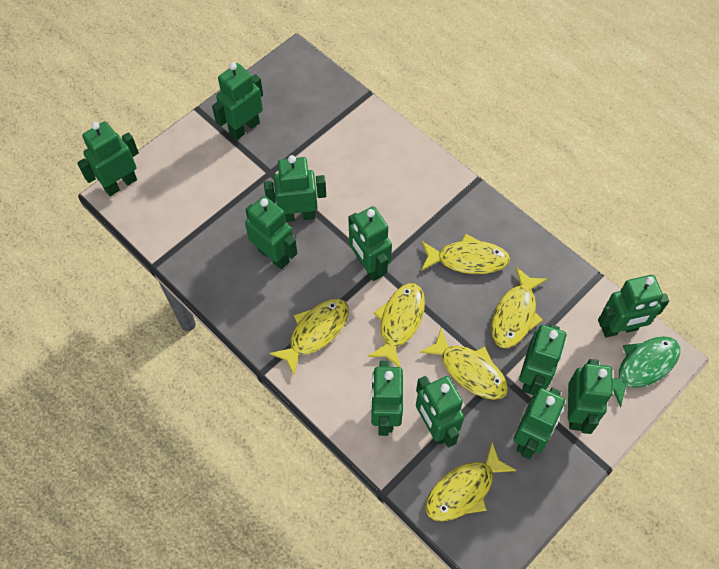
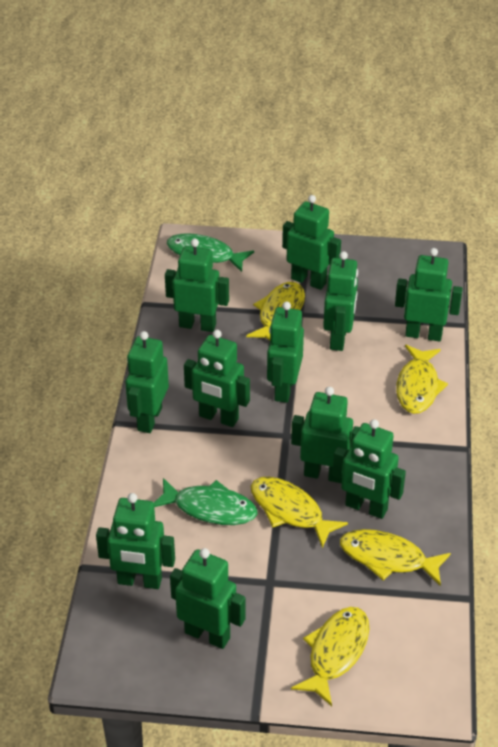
green fish: [612,336,680,407] = 1 -> [154,478,257,525] [167,233,254,272] = 2
yellow fish: [269,299,349,376] [368,283,425,367] [420,328,508,400] [421,234,510,274] [425,443,517,522] [491,267,547,348] = 6 -> [246,282,305,340] [251,477,348,548] [291,607,369,706] [340,529,451,586] [396,345,448,414] = 5

